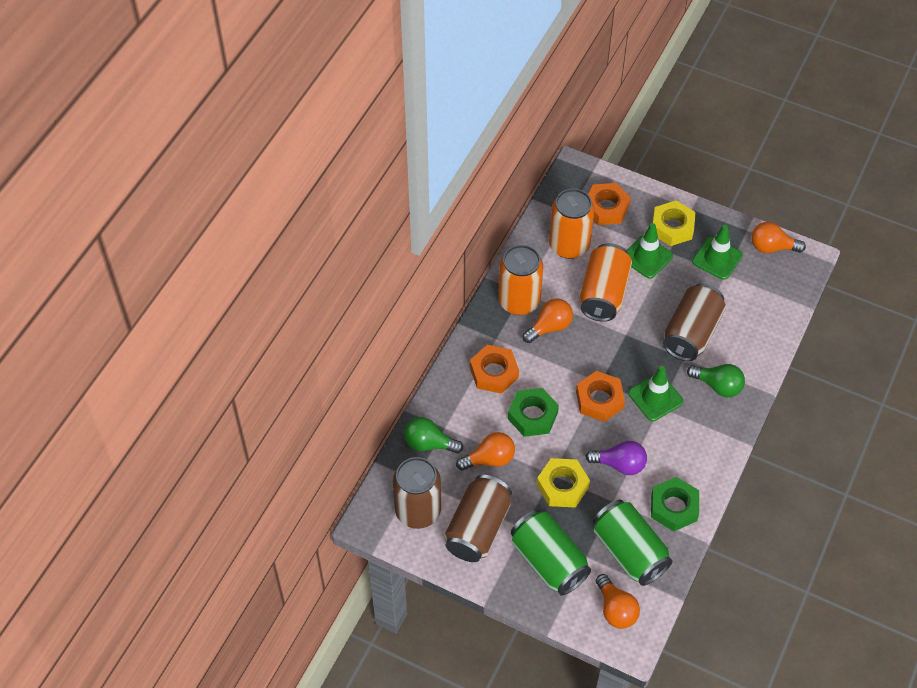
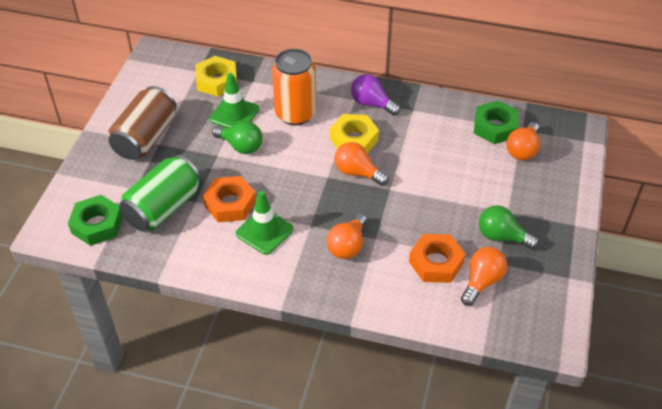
brown can: [393,457,441,529] [444,475,512,562] [663,283,726,361] = 3 -> [108,86,176,160] = 1
green can: [511,510,591,596] [593,499,673,586] = 2 -> [119,155,201,232] = 1
green traffic cone: [626,223,673,279] [629,366,683,421] [692,225,743,280] = 3 -> [210,73,260,128] [236,191,293,255] = 2
orange can: [498,245,543,315] [549,188,595,259] [579,243,632,322] = 3 -> [272,49,316,125] = 1
orange nut: [470,345,519,394] [576,371,625,422] [588,183,631,225] = 3 -> [203,176,256,222] [409,234,465,283] = 2

